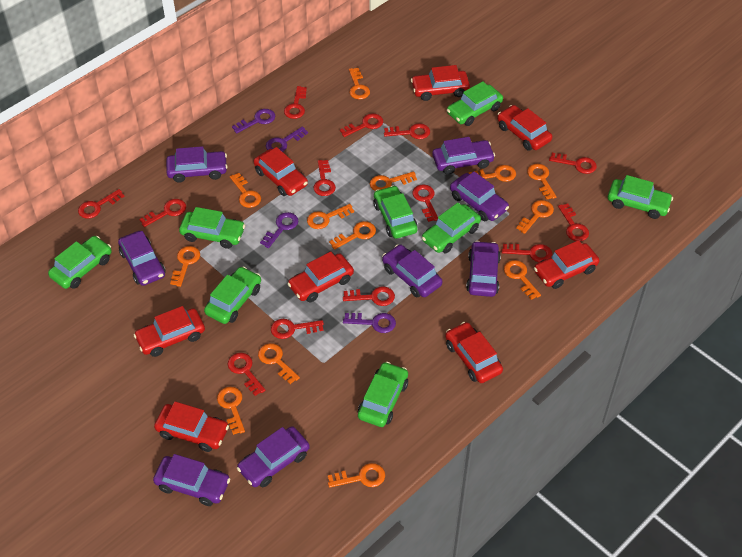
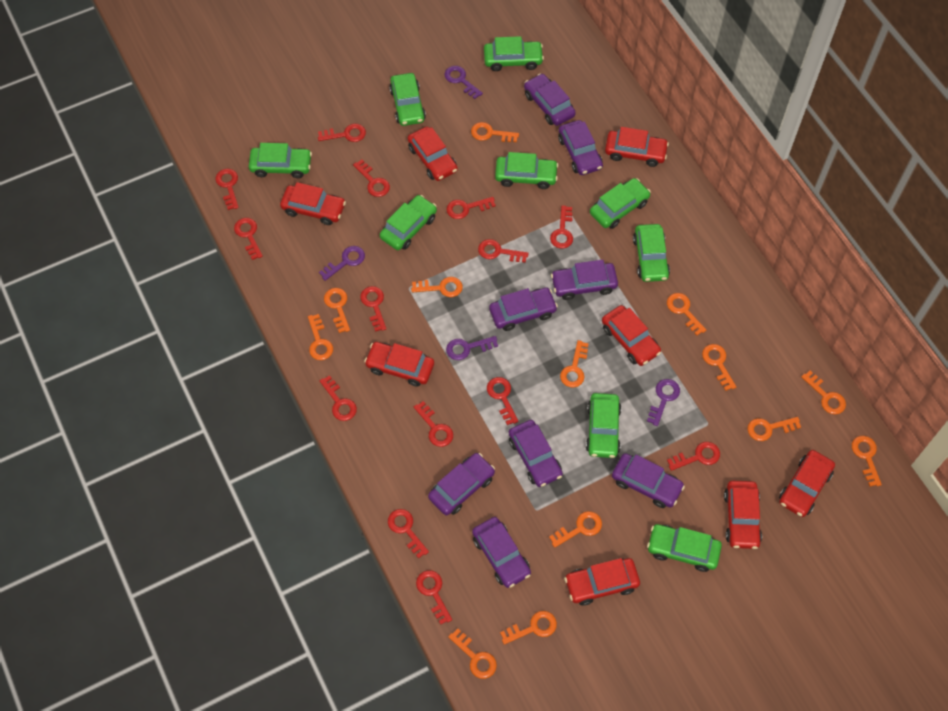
green car: [48,236,112,289] [179,207,245,249] [204,266,261,324] [358,362,408,427] [374,185,418,239] [422,203,481,254] [447,81,503,126] [608,175,673,219] = 8 -> [249,143,312,178] [380,195,437,250] [389,73,426,126] [484,36,544,71] [495,152,558,189] [586,393,621,458] [590,178,651,229] [633,224,670,282] [647,524,722,572] = 9
red key: [78,189,124,219] [139,199,186,227] [228,353,266,396] [271,319,324,339] [284,86,307,119] [313,160,336,196] [340,113,383,137] [343,286,395,306] [384,123,430,139] [412,184,438,222] [502,244,552,262] [549,153,597,174] [558,204,589,241] = 13 -> [215,169,239,210] [234,218,263,260] [318,124,366,142] [320,375,357,421] [353,160,390,197] [360,286,386,332] [388,509,429,559] [414,401,453,447] [416,570,452,625] [446,197,496,219] [478,239,529,263] [487,377,518,425] [550,205,573,249] [667,442,720,471] = 14

